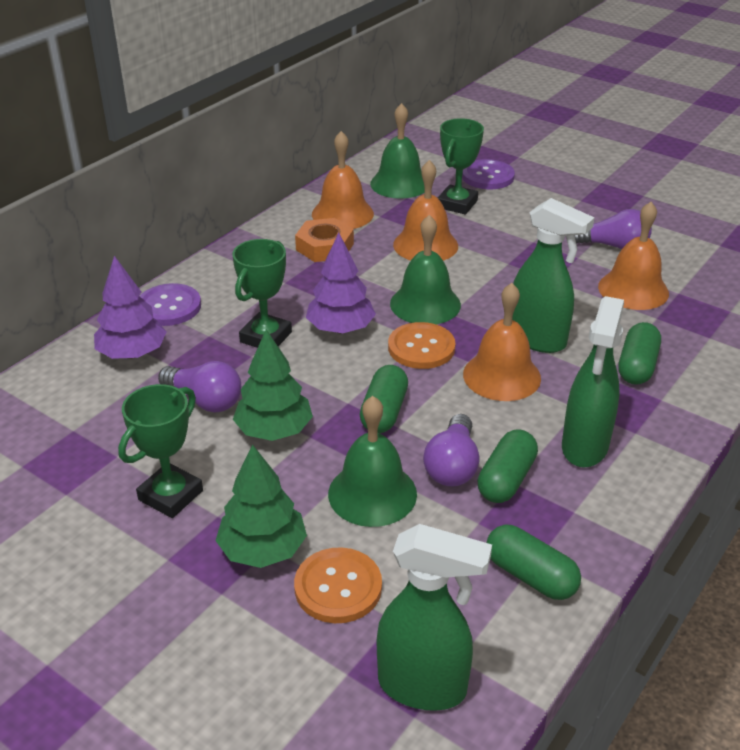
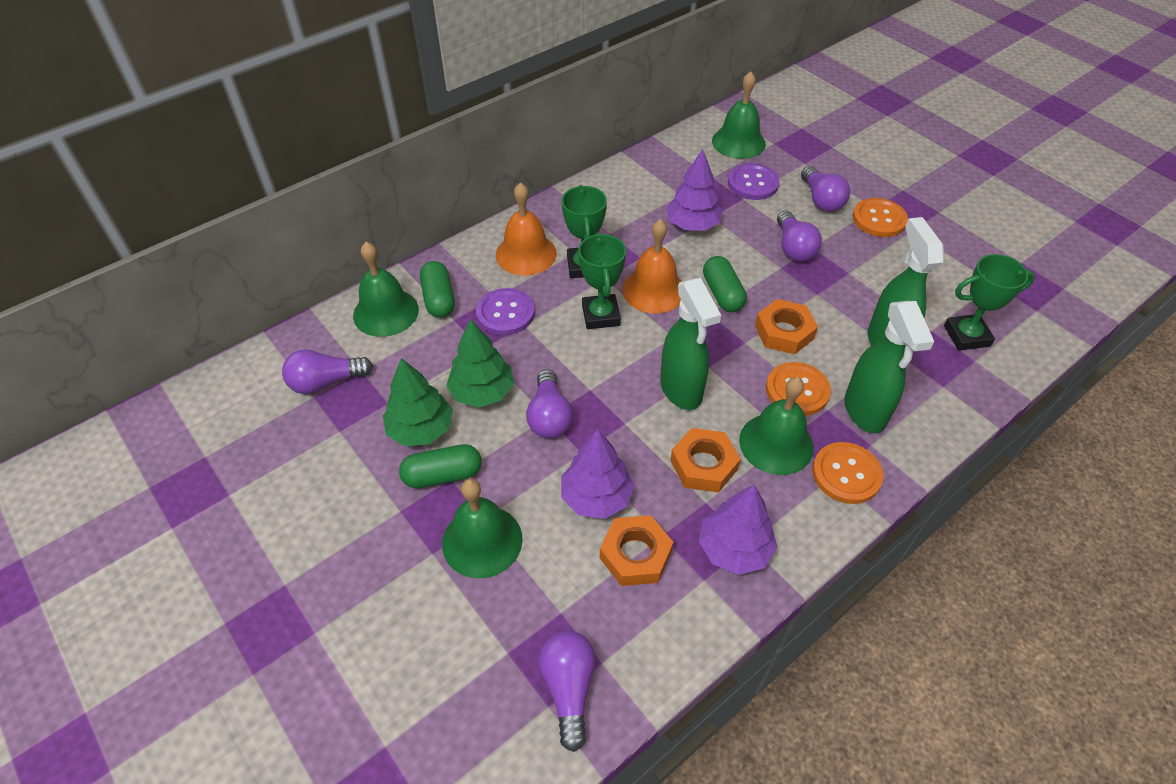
green bell: [328,396,417,527] [370,103,425,199] [390,215,461,324] = 3 -> [353,242,419,337] [442,479,523,578] [712,71,766,159] [739,377,814,475] = 4
green capsule: [360,365,408,433] [477,429,538,503] [487,525,581,600] [618,322,661,385] = 4 -> [399,444,482,488] [420,261,455,318] [703,256,747,312] = 3
orange bell: [312,131,374,229] [393,160,458,261] [463,283,541,401] [598,202,669,310] = 4 -> [496,183,557,276] [623,219,682,314] = 2
orange button: [294,547,382,623] [388,322,455,369] = 2 -> [766,362,831,416] [812,442,883,504] [853,198,908,237] = 3
orange nut: [295,218,354,262] = 1 -> [600,515,673,586] [670,428,741,493] [755,299,818,354] = 3
purple light bulb: [158,361,241,412] [423,414,479,487] [574,209,652,249] = 3 -> [282,349,373,394] [526,369,573,438] [538,631,596,752] [777,211,822,262] [801,166,850,212] = 5
purple tree: [94,256,166,359] [306,233,376,333] = 2 -> [561,430,635,519] [666,149,723,231] [699,484,777,575] = 3

